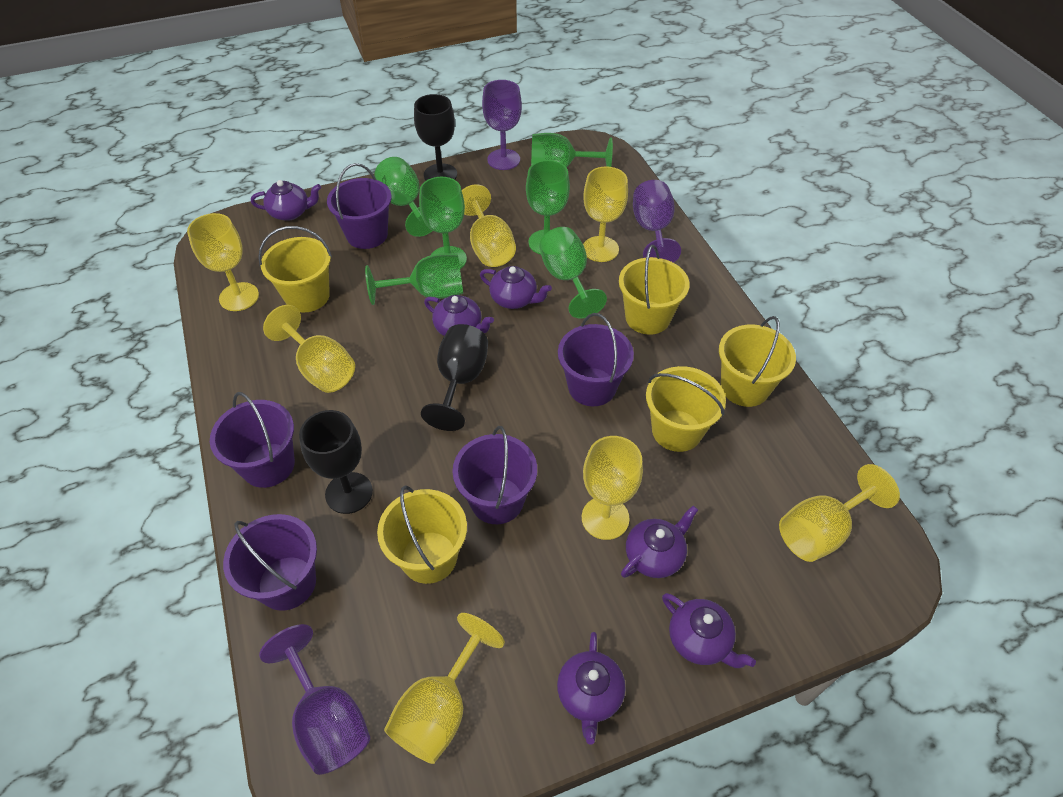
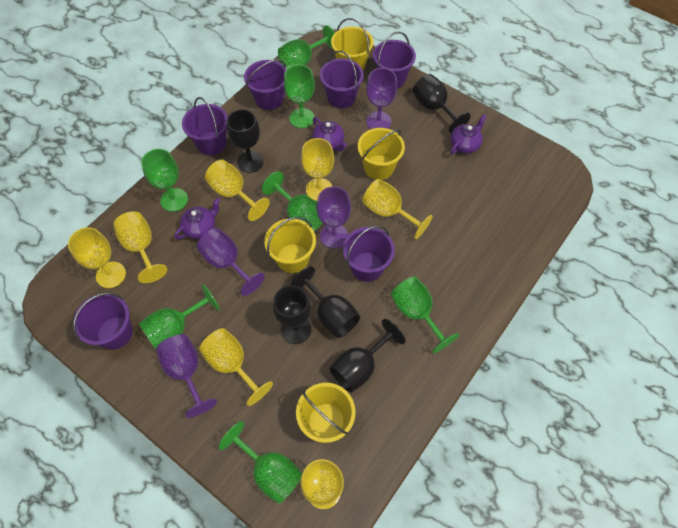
black goblet: [299,410,373,514] [414,94,457,181] [421,324,488,431] = 3 -> [227,109,264,173] [273,285,311,344] [291,266,360,338] [329,319,406,393] [413,74,471,133] = 5
green goblet: [365,253,463,305] [374,157,432,237] [419,177,467,269] [526,160,570,254] [531,133,613,168] [539,227,607,319] = 6 -> [139,284,220,349] [141,149,188,212] [219,421,302,504] [262,171,322,231] [278,25,335,69] [284,64,315,128] [391,276,459,353] = 7
purple bucket: [210,392,295,488] [223,514,317,611] [327,163,392,249] [452,426,537,524] [558,313,634,406] = 5 -> [73,293,133,350] [182,97,228,156] [244,60,287,110] [320,50,364,109] [343,226,395,282] [373,32,416,88] = 6
purple goblet: [259,624,370,775] [482,80,522,170] [633,180,681,263] = 3 -> [156,334,217,418] [197,228,265,296] [316,186,351,249] [366,68,397,129] = 4
purple teapot: [251,180,321,221] [424,295,494,336] [480,266,552,309] [557,632,626,745] [621,506,698,578] [662,593,756,668] = 6 -> [175,198,220,239] [312,117,347,151] [450,115,487,154] = 3
yellow bucket: [258,226,332,313] [377,485,467,584] [619,245,690,335] [646,366,726,452] [719,316,796,407] = 5 -> [264,217,316,273] [296,383,356,443] [331,18,373,70] [358,128,405,180] = 4

